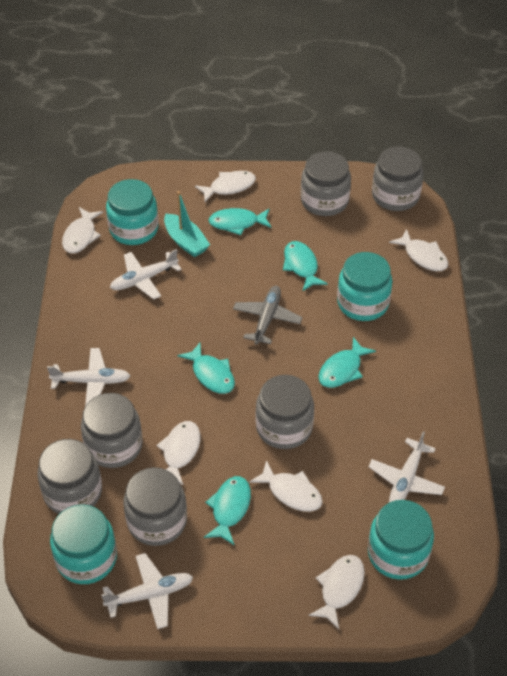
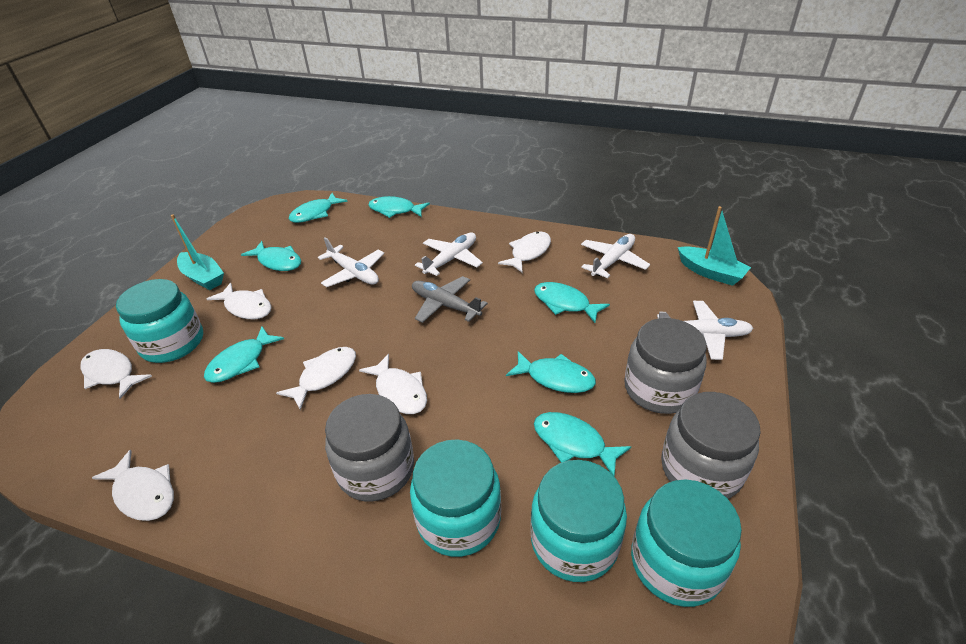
grey jar: [37,439,102,514] [81,393,143,468] [124,467,187,546] [256,375,314,449] [301,151,351,216] [372,146,424,211] = 6 -> [325,394,414,501] [624,318,707,414] [661,392,761,499] = 3
turquoise boat: [164,191,210,257] = 1 -> [171,214,224,290] [678,206,751,286] = 2
turquoise fish: [177,343,235,394] [204,476,251,546] [208,208,272,235] [283,241,328,292] [318,337,376,388] = 5 -> [204,327,284,383] [241,241,301,271] [289,193,347,223] [368,196,430,218] [506,351,596,393] [534,282,610,323] [534,412,631,476] = 7

